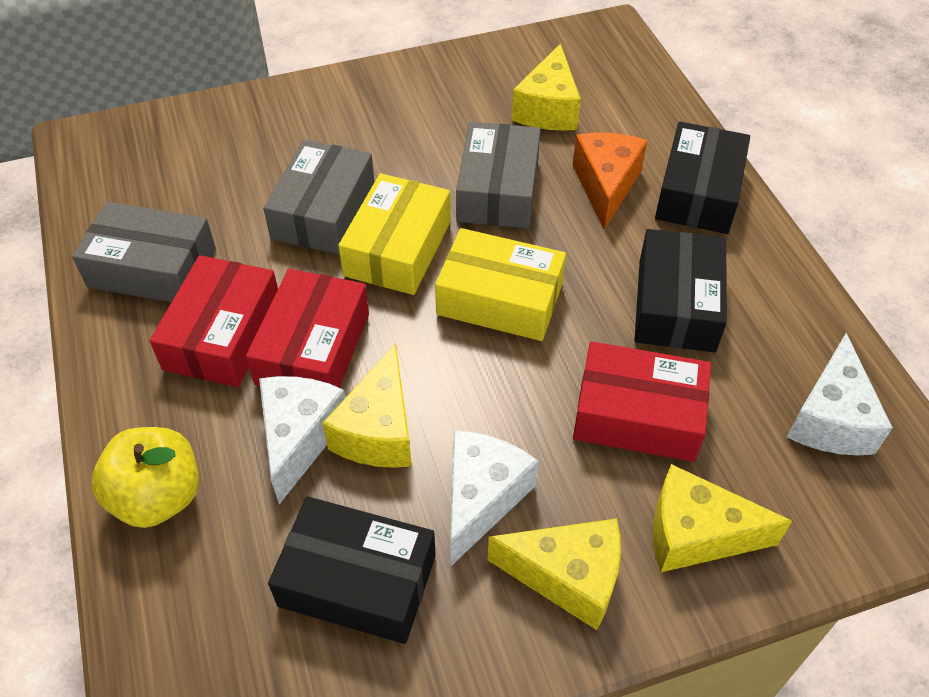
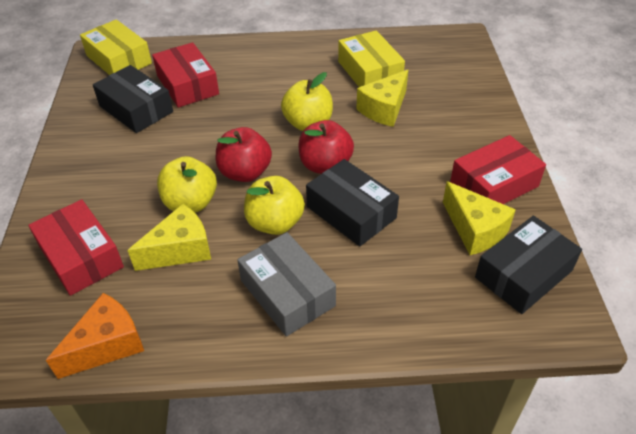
grey box: [72,201,216,302] [263,139,374,254] [456,122,541,229] = 3 -> [237,232,336,336] = 1
red apple: none = 0 -> [216,127,272,182] [299,120,354,174] = 2
white cheese: [259,376,345,504] [450,430,538,566] [787,333,893,455] = 3 -> none = 0
yellow apple: [91,427,199,528] = 1 -> [157,156,217,213] [244,176,305,235] [281,72,333,131] = 3
yellow cheese: [322,343,412,468] [488,518,621,630] [512,43,581,131] [653,464,792,572] = 4 -> [127,204,211,271] [356,70,408,127] [443,181,516,255] = 3

